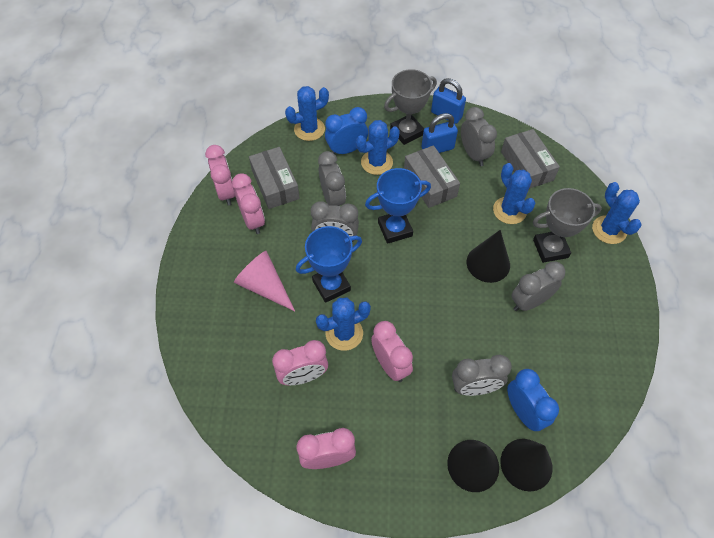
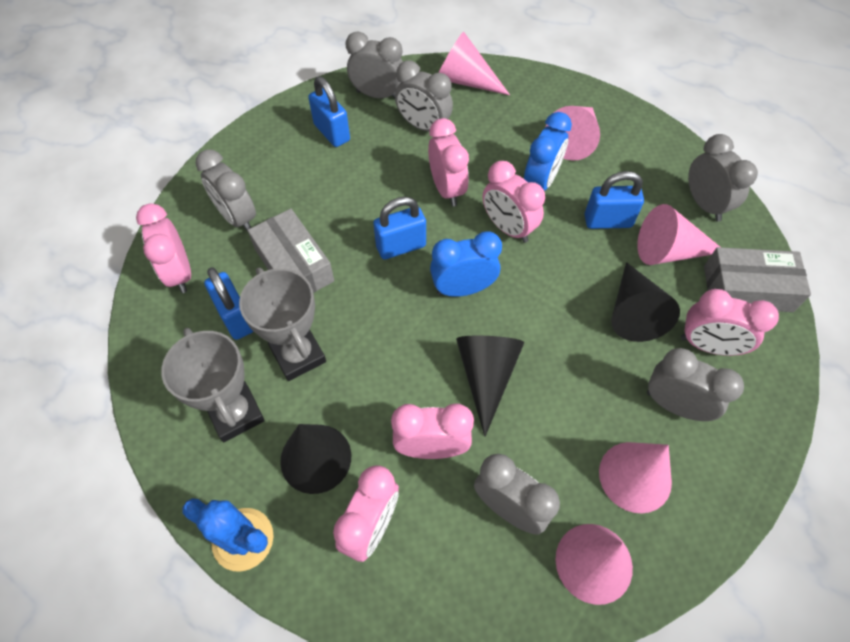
blue cactus: [285,86,329,141] [316,298,371,351] [356,120,400,175] [493,163,536,224] [592,182,642,244] = 5 -> [183,498,273,572] = 1
blue padlock: [422,113,458,153] [431,78,466,124] = 2 -> [204,267,254,340] [308,77,350,147] [373,197,426,260] [585,171,644,229] = 4
blue trophy: [296,226,362,303] [365,168,431,244] = 2 -> none = 0
grey box: [249,147,300,209] [404,145,460,208] [501,129,560,189] = 3 -> [247,209,334,293] [704,247,811,312] = 2
grey clock: [311,201,359,242] [318,151,346,206] [452,355,512,396] [461,107,497,166] [512,261,565,311] = 5 -> [195,149,256,232] [346,32,403,98] [395,61,453,131] [474,454,560,535] [647,348,744,421] [688,134,758,222] = 6
pink clock: [205,145,235,206] [232,173,265,234] [272,340,328,385] [297,428,356,469] [371,321,413,382] = 5 -> [136,203,191,293] [333,466,399,562] [391,404,474,459] [428,118,469,206] [483,161,545,243] [681,289,779,356] = 6
pink cone: [234,251,295,311] = 1 -> [439,32,510,95] [546,106,600,161] [555,524,633,605] [599,442,672,514] [637,204,720,265] = 5

